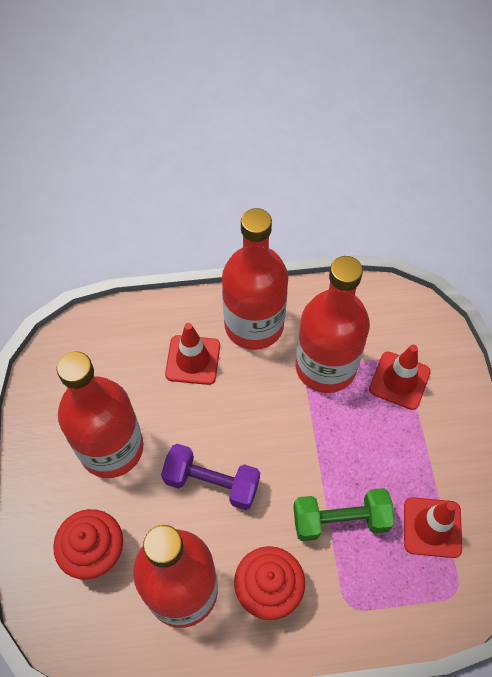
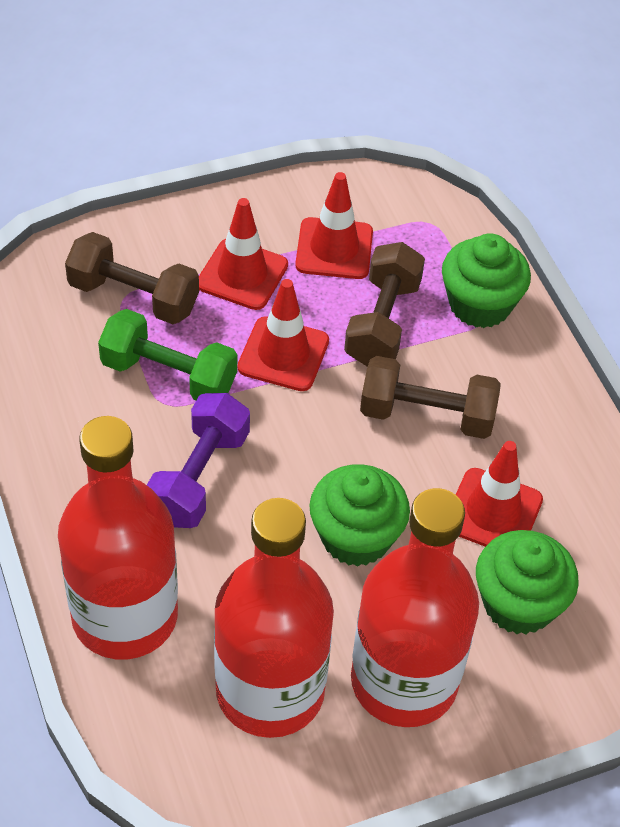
brown dumbbell: none = 0 -> [65,232,199,324] [344,242,425,367] [360,356,501,439] = 3
green cupcake: none = 0 -> [310,464,410,567] [442,233,531,328] [476,530,579,634] = 3
red bottle: [57,351,144,478] [133,525,218,628] [222,208,288,350] [295,256,370,393] = 4 -> [58,416,178,659] [214,498,334,738] [351,488,479,727] = 3
red cupcake: [53,509,123,580] [234,546,305,620] = 2 -> none = 0
red traffic cone: [165,323,220,385] [369,345,431,410] [404,497,462,558] = 3 -> [199,198,288,310] [238,279,329,391] [295,172,373,279] [456,441,543,547] = 4

